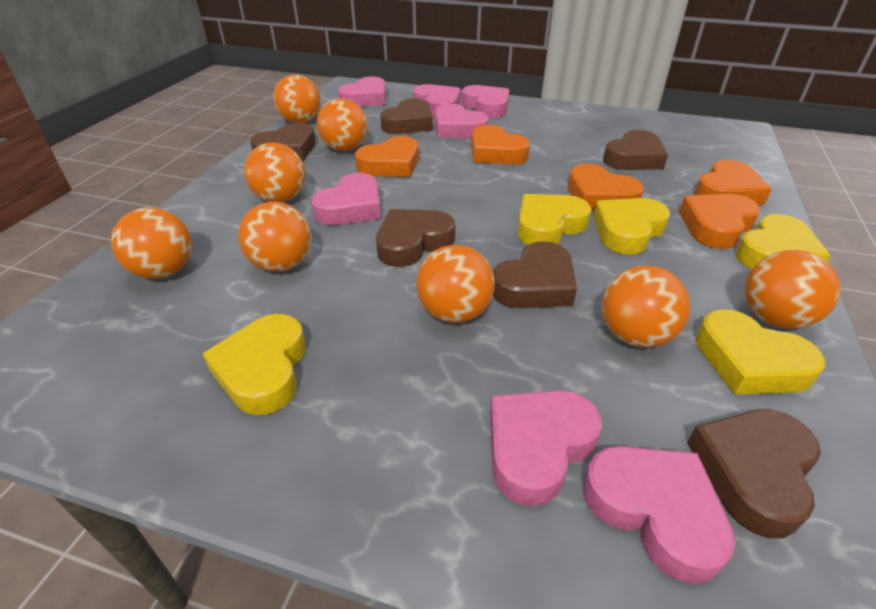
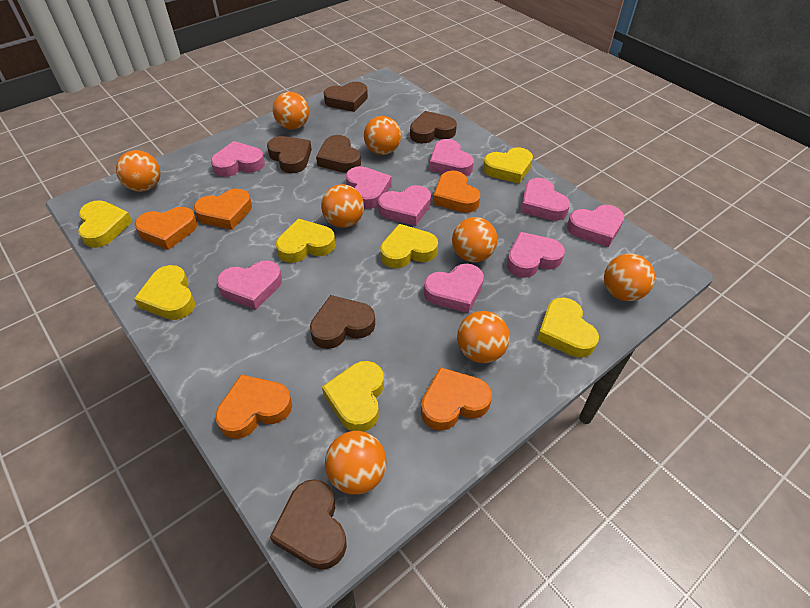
pink heart: [311,173,381,225] [338,76,386,107] [413,84,461,117] [435,104,489,138] [461,85,509,118] [490,390,602,506] [583,446,735,584] = 7 -> [211,141,265,177] [217,261,282,310] [346,166,392,209] [378,185,431,226] [424,263,484,313] [429,139,474,176] [507,232,565,278] [521,178,570,221] [567,205,624,247] = 9
yellow heart: [203,314,306,415] [517,194,591,245] [593,198,670,255] [696,309,825,394] [736,214,831,269] = 5 -> [78,200,133,248] [134,265,195,320] [276,219,336,263] [322,361,384,432] [380,224,438,269] [483,147,533,184] [537,297,599,358] = 7

